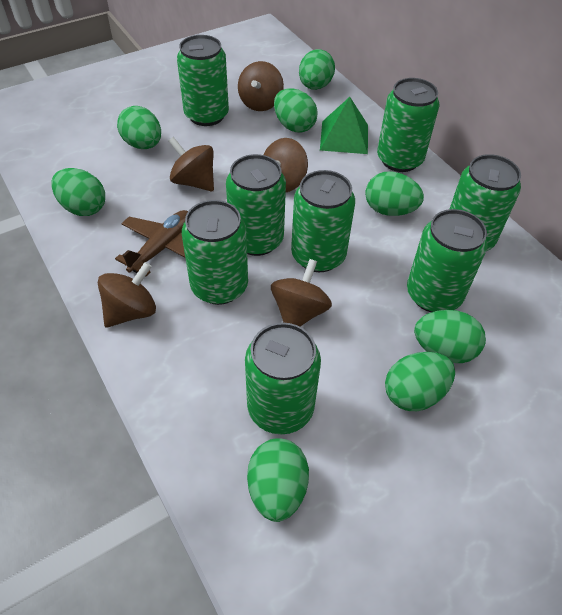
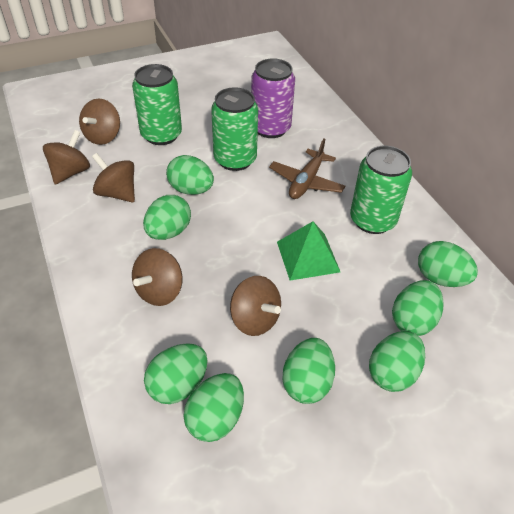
green can: [177,35,229,126] [182,200,248,305] [226,154,286,256] [245,323,321,434] [291,170,355,272] [377,78,439,172] [407,209,487,312] [450,154,521,251] = 8 -> [132,64,182,145] [211,87,258,171] [350,146,412,234] = 3
purple can: none = 0 -> [251,58,295,138] = 1

